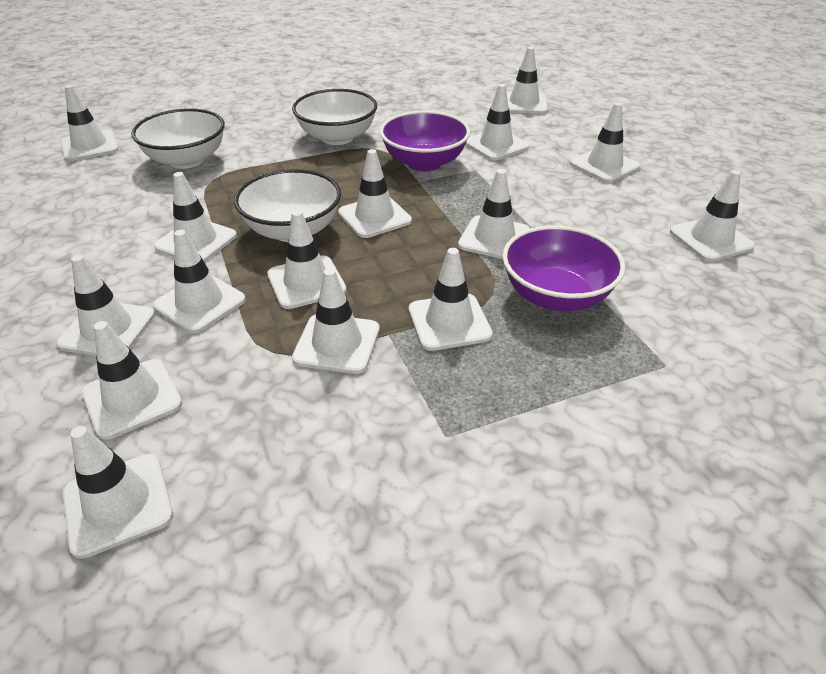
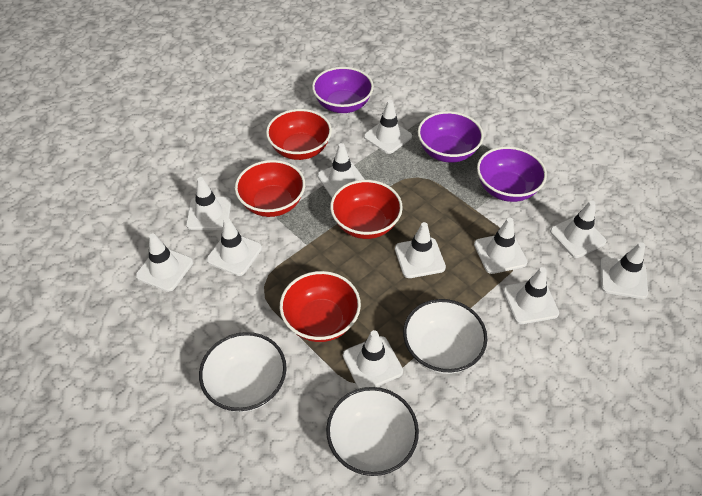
purple bowl: [380,111,470,171] [502,225,625,311] = 2 -> [312,67,374,113] [418,111,484,163] [477,147,547,202] = 3
red bowl: none = 0 -> [235,160,305,217] [266,109,332,160] [280,271,361,342] [330,180,403,239] = 4
white traffic cone: [56,255,155,356] [61,85,119,161] [63,426,173,559] [82,321,182,440] [153,230,246,333] [154,172,237,262] [267,210,347,309] [292,268,380,374] [338,149,412,238] [409,248,493,351] [458,169,530,259] [465,84,529,161] [506,47,548,114] [570,102,640,183] [670,170,755,262] = 15 -> [136,234,193,292] [186,177,231,230] [207,218,262,276] [318,143,365,197] [343,330,403,389] [364,100,412,154] [395,222,446,278] [474,218,527,274] [503,267,559,324] [550,200,606,258] [600,242,648,299] = 11

